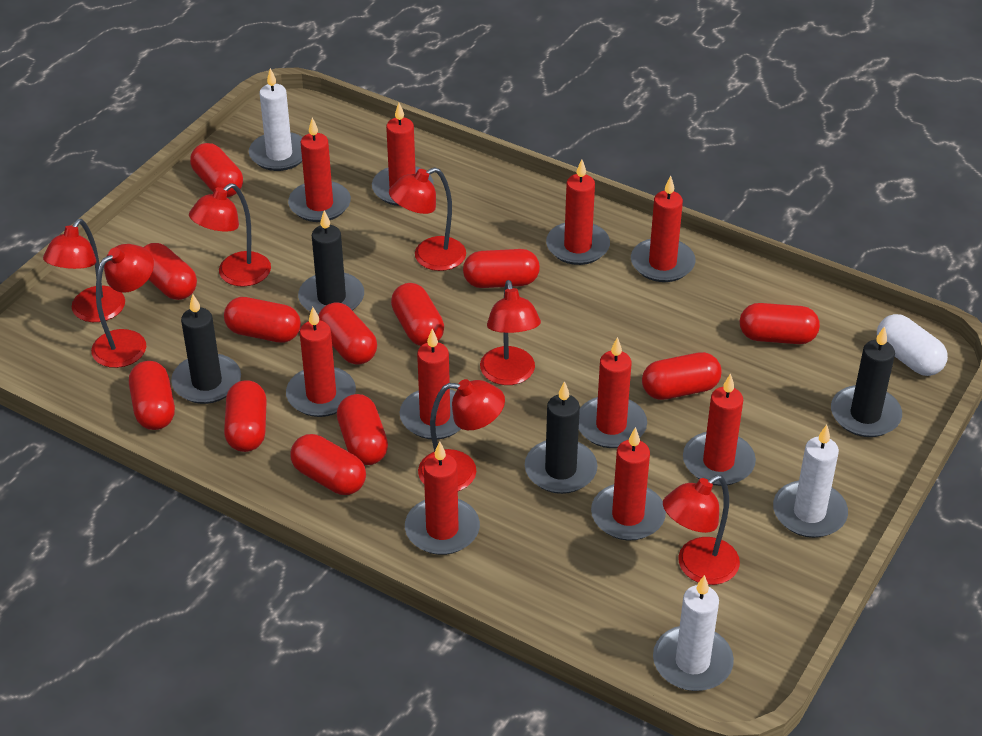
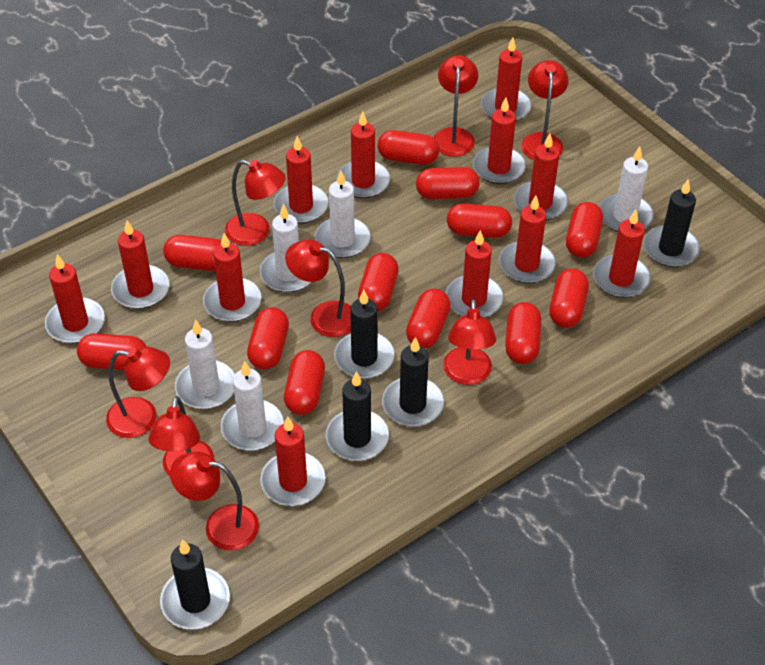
black candle: [171,294,241,404] [298,210,364,315] [525,381,597,494] [831,326,902,437] = 4 -> [160,540,230,629] [326,371,389,461] [334,290,395,379] [382,337,444,427] [643,179,700,267] = 5
red candle: [286,307,356,417] [288,118,351,222] [372,103,434,206] [400,329,461,439] [405,441,480,555] [546,159,610,265] [579,337,647,448] [591,427,666,541] [631,176,696,282] [683,373,756,486] = 10 -> [45,254,105,343] [111,220,169,309] [203,233,262,322] [260,416,325,506] [274,136,328,224] [336,111,390,198] [445,230,504,317] [473,98,526,184] [481,37,532,121] [499,196,556,284] [514,133,568,220] [593,210,651,298] = 12
red lamp: [43,219,125,322] [91,244,154,368] [189,183,271,287] [389,167,466,271] [418,379,505,491] [480,280,541,385] [663,475,740,585] = 7 -> [106,346,170,438] [148,396,214,476] [170,451,259,551] [225,160,286,246] [285,239,351,337] [434,55,478,156] [443,299,496,385] [521,60,569,160] = 8
white candle: [249,68,303,171] [653,575,734,691] [773,425,848,538] = 3 -> [175,319,235,409] [221,361,284,450] [260,204,311,293] [314,170,371,258] [599,146,654,232] = 5
white capsule: [877,314,948,376] = 1 -> none = 0

